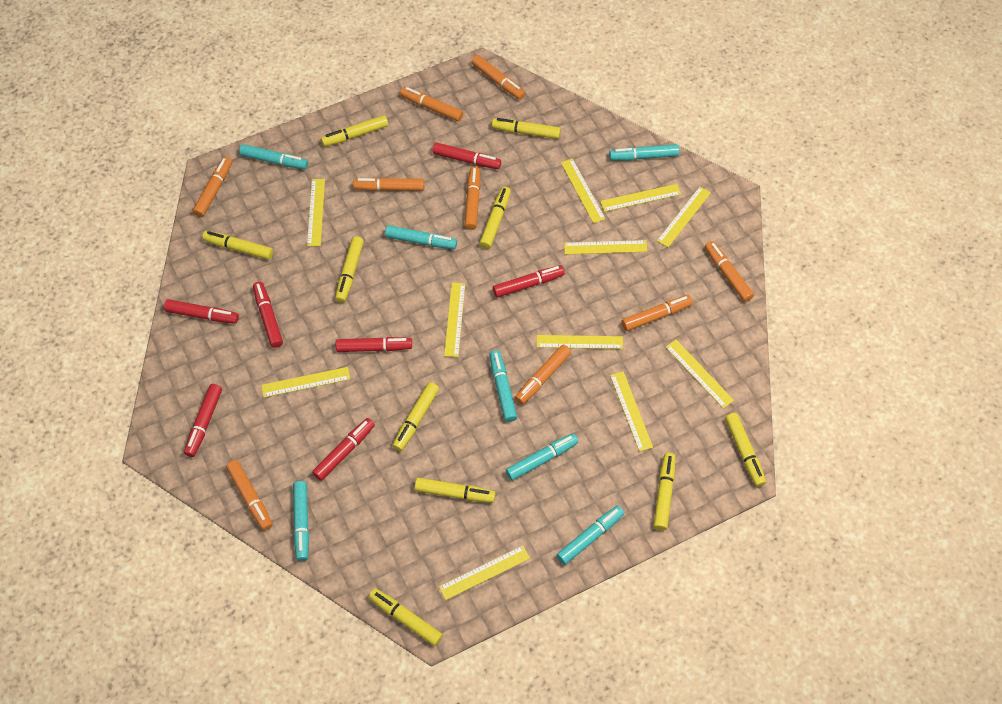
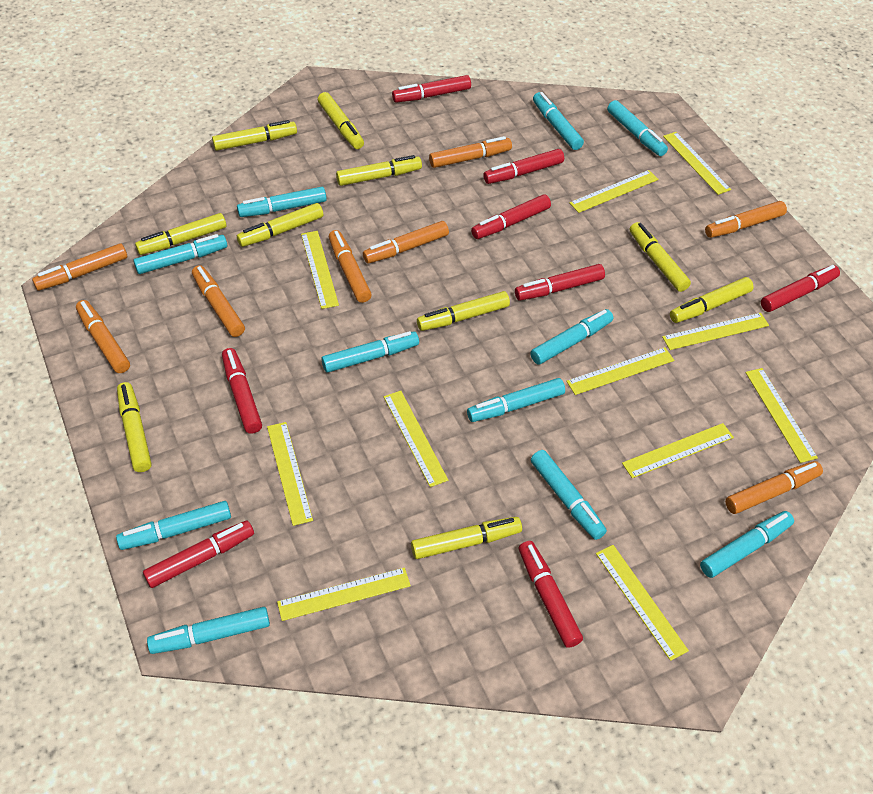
orange marker: [193,157,232,217] [226,460,273,531] [353,178,424,191] [400,87,463,122] [465,166,480,230] [472,55,525,100] [515,345,571,404] [622,295,693,331] [705,241,754,302] = 9 -> [32,243,127,291] [76,300,130,373] [192,265,245,337] [329,230,372,303] [363,221,449,264] [429,136,512,168] [705,201,787,238] [725,461,823,514] = 8
red marker: [164,299,239,324] [184,384,222,457] [253,282,283,348] [312,418,375,481] [336,337,412,352] [433,142,501,169] [493,265,565,298] = 7 -> [143,521,254,588] [222,348,262,434] [392,75,471,103] [471,194,551,239] [483,149,564,184] [515,264,605,301] [519,541,583,648] [761,265,840,312] = 8
turquoise marker: [239,144,308,169] [293,481,309,561] [385,225,457,249] [489,350,517,422] [506,433,578,481] [557,505,624,565] [609,144,680,161] = 7 -> [116,501,231,550] [134,234,227,274] [147,607,270,654] [237,187,327,217] [322,331,419,373] [467,378,565,422] [530,309,613,365] [531,450,607,540] [533,92,584,150] [607,100,668,156] [700,511,794,578] = 11

